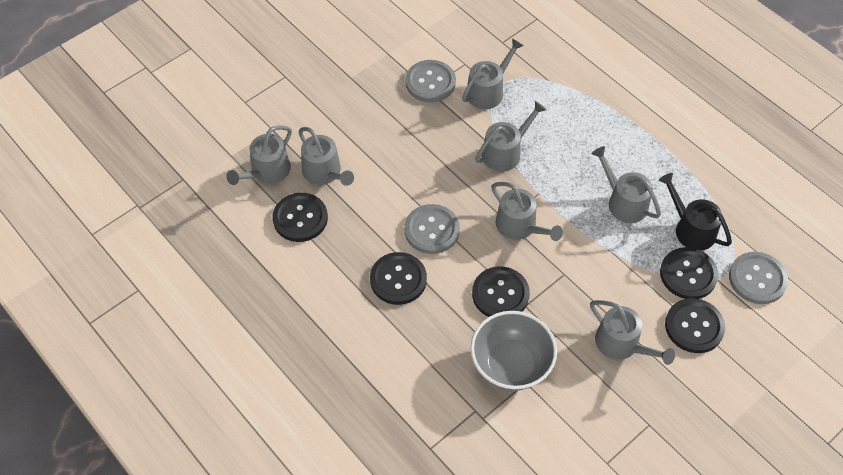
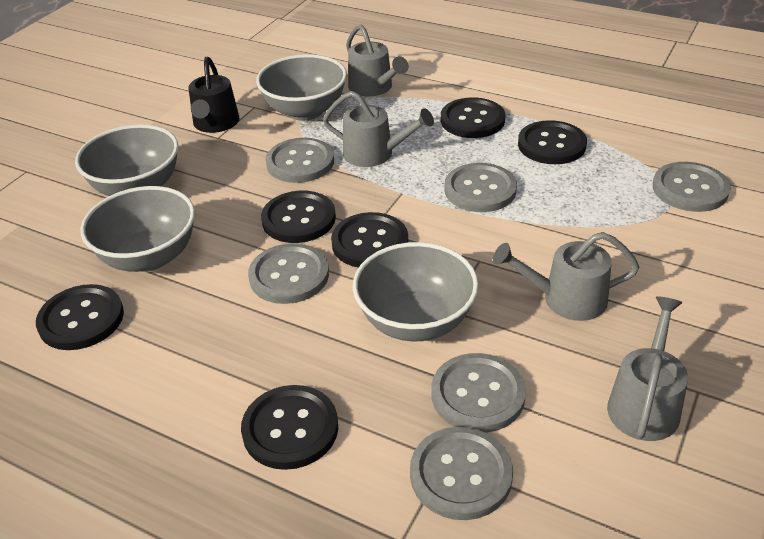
black button: [273,193,328,242] [370,252,427,305] [472,266,530,317] [660,247,719,299] [665,298,725,353] = 5 -> [36,284,124,350] [241,385,338,470] [261,191,336,243] [331,212,408,268] [441,97,505,138] [518,120,587,164] = 6
grey bowl: [471,311,557,391] = 1 -> [75,124,178,196] [81,186,195,272] [256,54,347,121] [353,242,479,341] = 4
grey button: [404,204,460,254] [405,60,456,102] [729,252,788,304] = 3 -> [248,243,329,304] [266,138,334,183] [410,427,513,520] [431,353,526,433] [444,163,517,212] [653,162,731,212] = 6
grey watering can: [226,125,292,185] [298,127,354,186] [462,38,524,109] [475,101,547,172] [491,182,563,241] [590,300,675,365] [591,146,661,223] = 7 -> [323,91,434,167] [346,24,409,97] [493,232,640,321] [607,296,688,441] = 4

